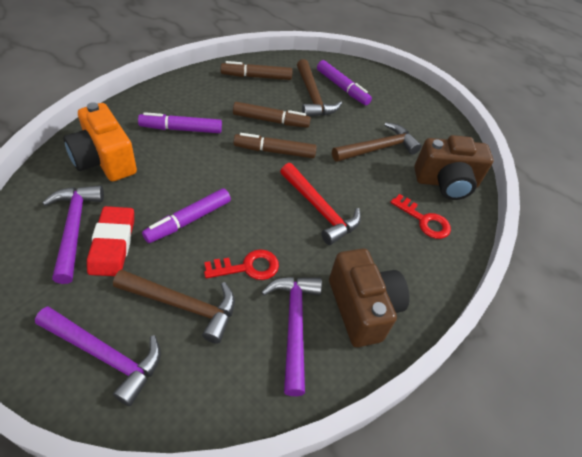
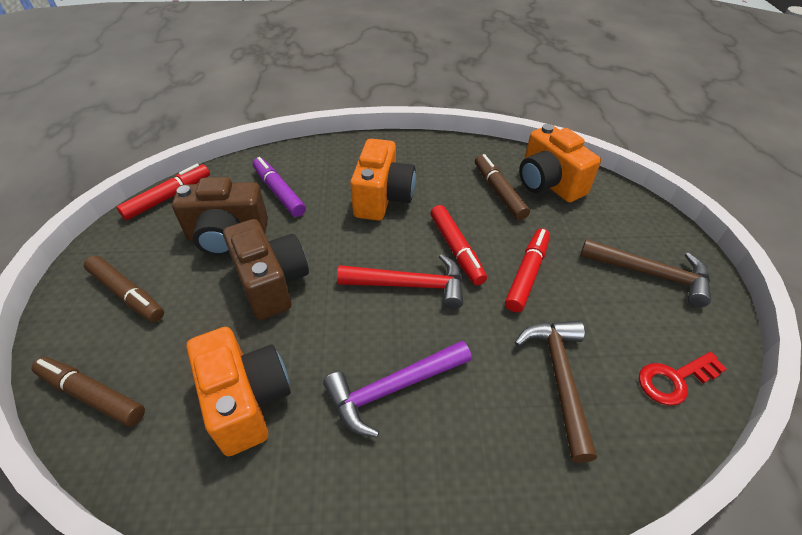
brown hammer: [113,269,235,344] [297,59,342,117] [332,122,421,162] = 3 -> [514,321,597,463] [580,239,711,307] = 2
orange camera: [63,102,137,181] = 1 -> [187,327,291,456] [350,139,416,221] [519,124,601,202] = 3
purple hammer: [35,306,161,406] [42,185,104,284] [261,277,322,396] = 3 -> [323,341,472,438] = 1
purple marker: [138,112,222,133] [142,188,231,243] [317,60,372,105] = 3 -> [253,157,306,217] = 1
red eraser: [87,206,134,276] = 1 -> none = 0
red key: [204,249,279,280] [390,194,451,239] = 2 -> [639,352,727,406] = 1
red marker: none = 0 -> [117,164,210,220] [430,205,487,285] [505,228,550,312] = 3

